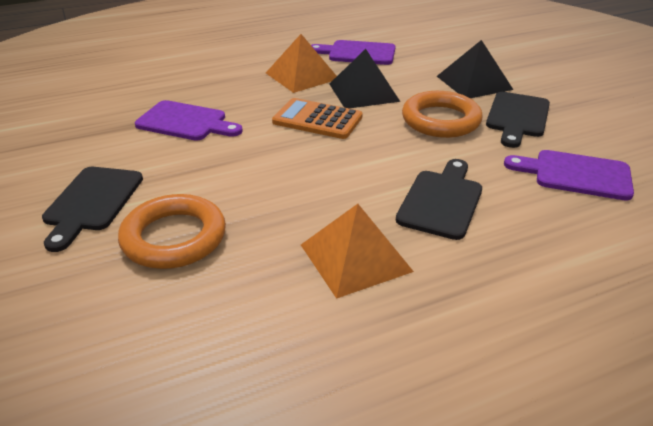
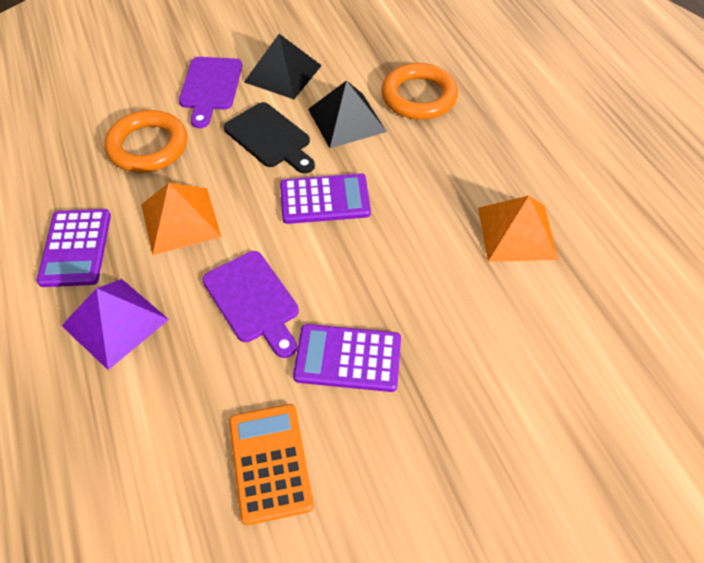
black cutting board: [42,167,143,252] [396,159,482,240] [486,92,550,148] = 3 -> [224,102,315,174] = 1
purple calculator: none = 0 -> [37,209,111,287] [280,173,371,224] [293,324,401,392] = 3
purple cutting board: [135,100,243,141] [311,40,396,65] [504,150,634,201] = 3 -> [179,57,242,128] [203,251,299,358] = 2
purple pyramid: none = 0 -> [61,279,169,370] = 1

